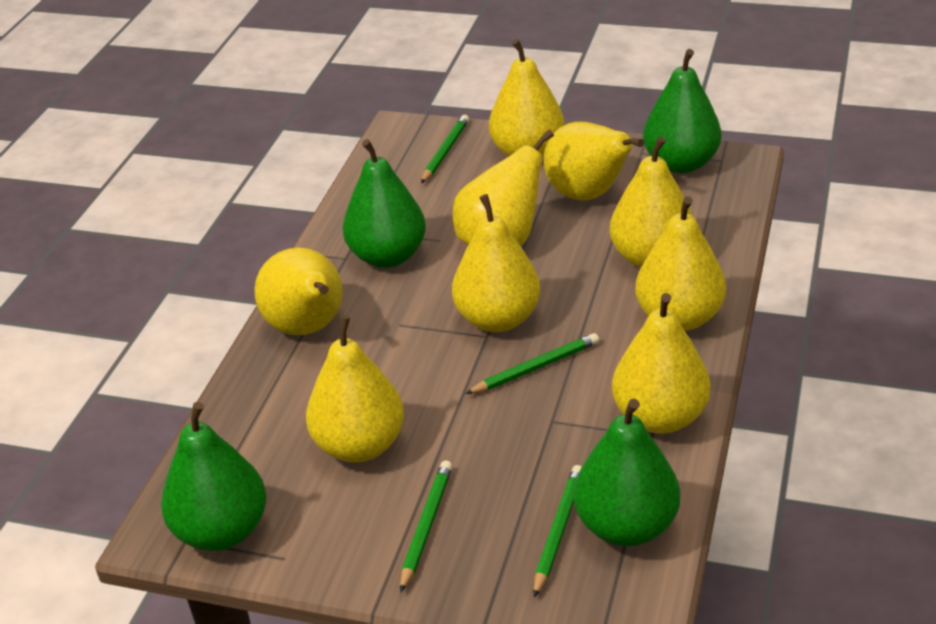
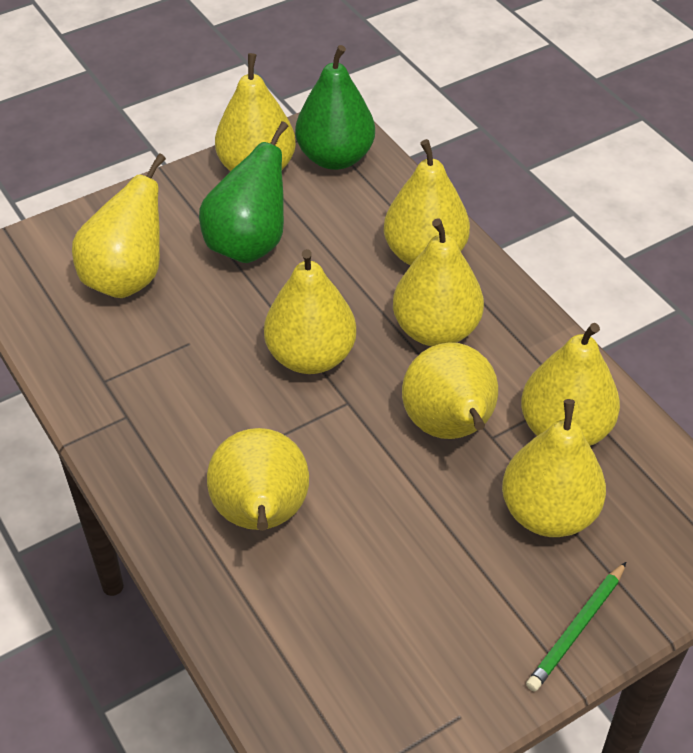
green pear: [161,402,266,551] [343,139,426,268] [574,399,680,546] [643,49,721,173] = 4 -> [199,121,289,263] [295,45,375,170] = 2
green pencil: [400,460,452,593] [421,115,469,184] [465,333,599,394] [533,465,582,597] = 4 -> [526,562,626,691] = 1

